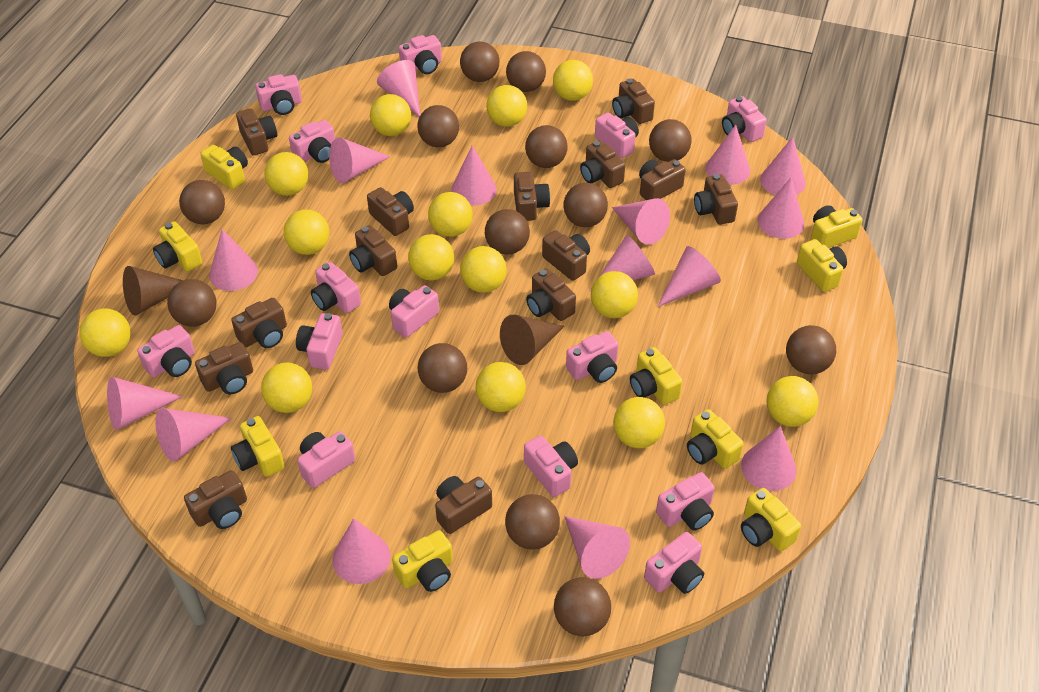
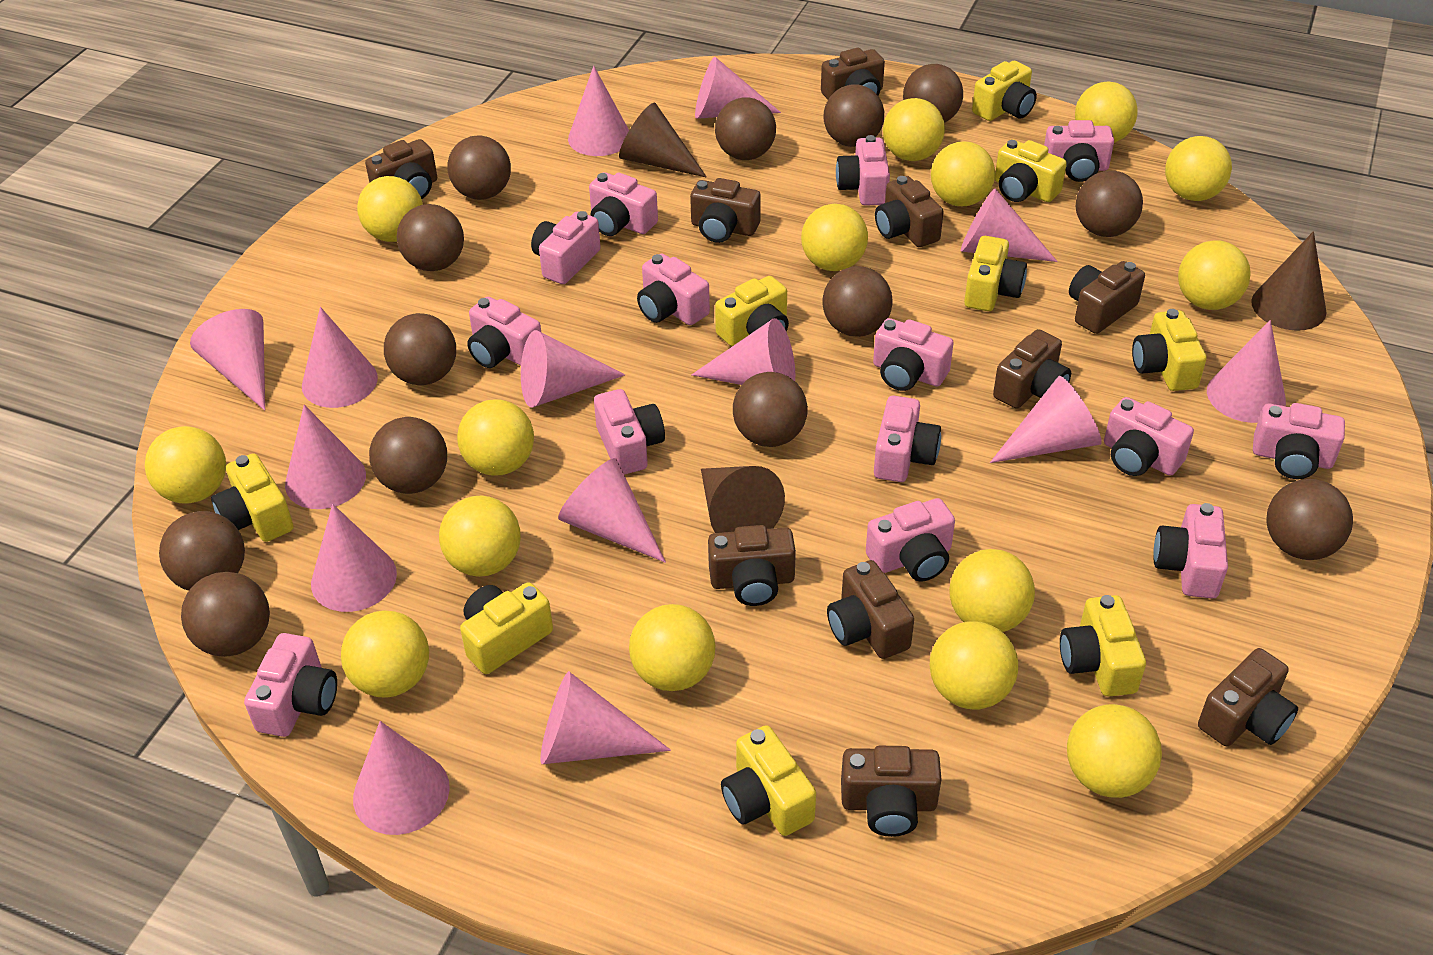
brown camera: [184,470,247,529] [195,342,253,394] [231,298,287,348] [236,108,277,155] [349,225,397,276] [367,187,414,236] [435,476,492,534] [514,172,550,221] [526,268,576,321] [542,230,590,281] [580,140,625,188] [612,79,655,124] [639,159,686,200] [694,174,738,225] = 14 -> [365,139,437,199] [690,178,761,243] [708,525,796,606] [821,48,885,99] [827,560,914,659] [841,746,941,837] [875,176,943,247] [993,329,1071,409] [1069,261,1145,334] [1198,648,1298,746] = 10
brown cone: [123,266,184,316] [500,315,564,365] = 2 -> [619,103,707,178] [701,466,785,533] [1251,231,1327,331] = 3
pink cone: [107,377,183,430] [155,408,232,461] [209,229,258,291] [329,137,391,183] [332,518,391,584] [377,60,420,117] [451,145,497,206] [564,516,630,579] [590,235,655,291] [612,198,670,245] [657,246,721,307] [706,125,750,185] [741,426,797,491] [757,178,804,239] [760,137,806,195] = 15 -> [190,309,265,411] [285,405,366,509] [302,307,378,408] [311,504,397,612] [353,721,450,835] [521,330,625,407] [540,671,671,764] [558,458,666,563] [568,66,629,156] [691,318,795,385] [695,57,781,119] [961,188,1058,262] [990,376,1102,463] [1207,320,1286,423] = 14
yellow ball: [79,308,131,357] [261,362,312,413] [264,152,308,196] [284,209,329,255] [370,94,411,136] [408,234,454,281] [428,192,473,237] [460,246,507,293] [476,362,526,412] [486,85,527,127] [553,60,593,101] [591,271,638,318] [613,397,665,448] [766,376,819,427] = 14 -> [145,426,226,504] [341,611,429,698] [357,176,423,242] [439,496,521,577] [457,399,534,476] [629,604,715,691] [801,204,868,271] [883,98,945,161] [930,621,1018,709] [931,141,995,206] [949,549,1035,632] [1067,704,1162,798] [1075,81,1138,143] [1165,136,1232,201] [1178,240,1251,310] = 15

